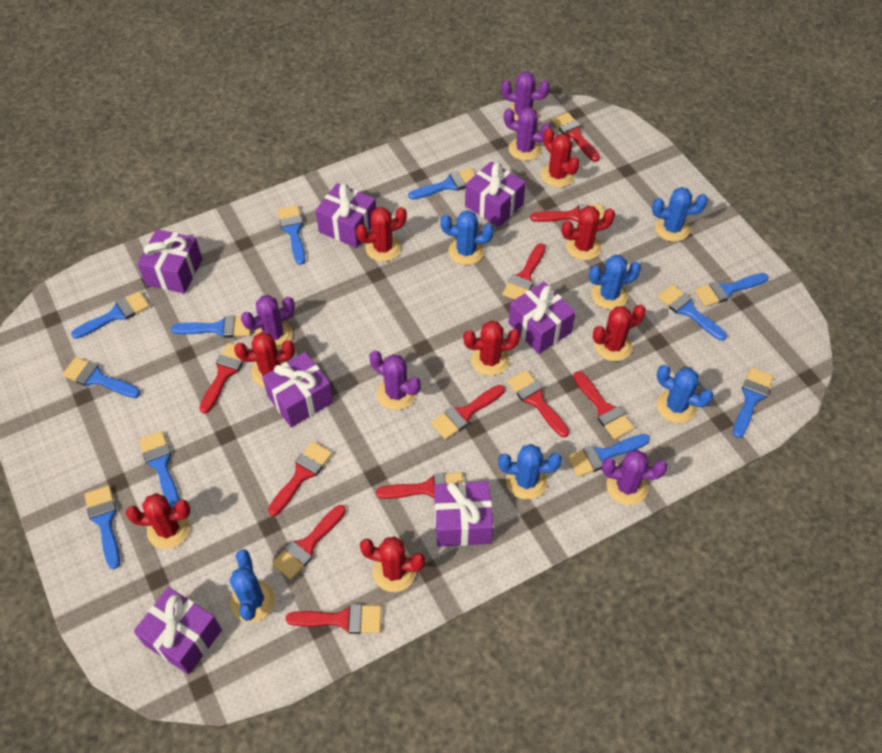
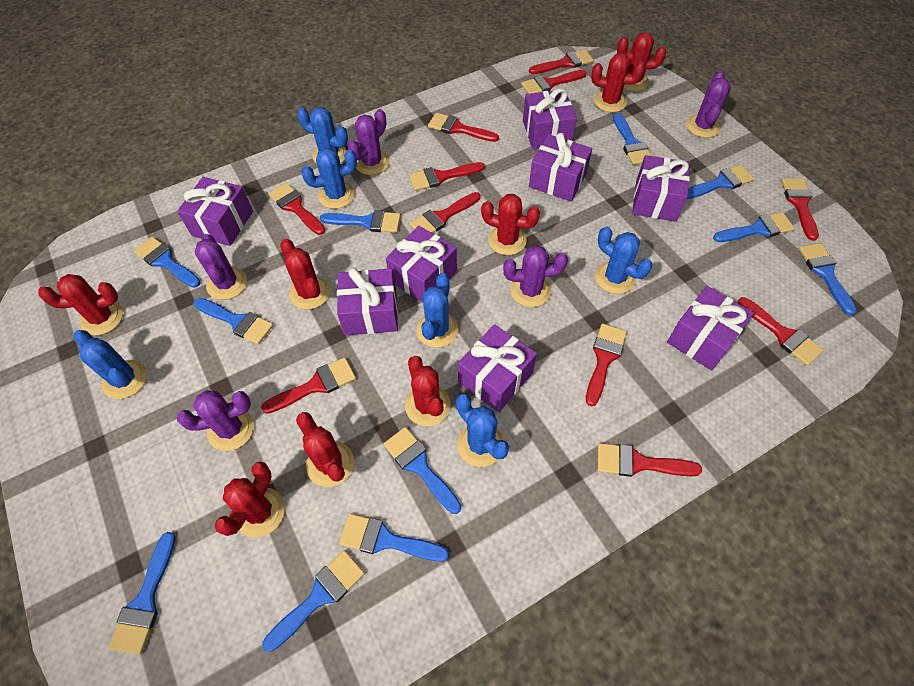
purple gift: [134,587,222,674] [137,229,202,294] [262,352,333,427] [315,183,376,248] [434,481,493,547] [465,161,526,227] [508,282,576,354] = 7 -> [177,177,253,246] [337,268,398,336] [386,226,457,302] [458,324,537,412] [523,88,577,150] [529,133,592,201] [632,155,690,222] [667,286,754,370] = 8

